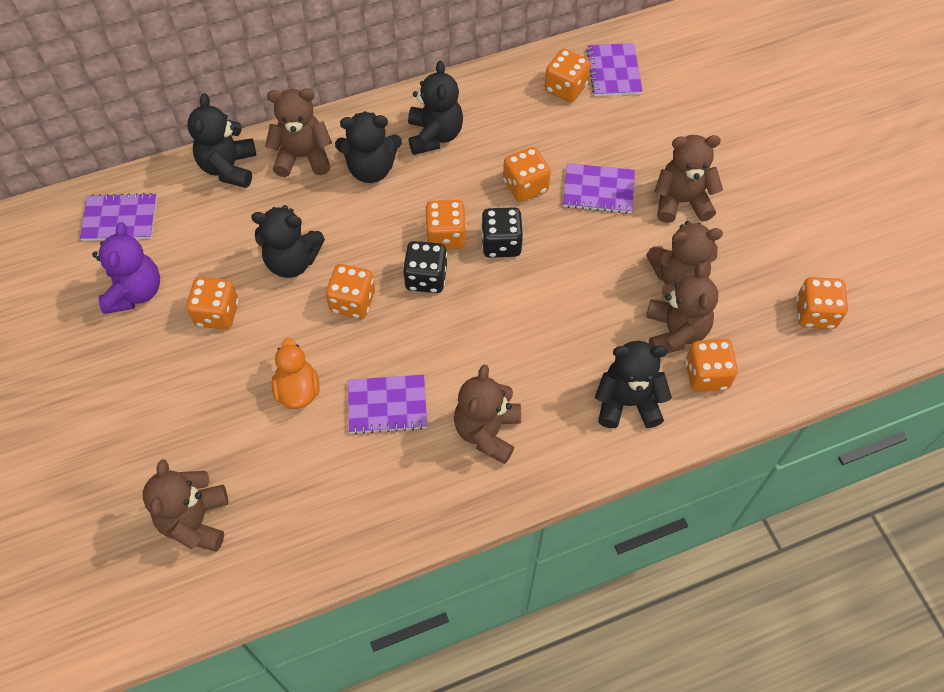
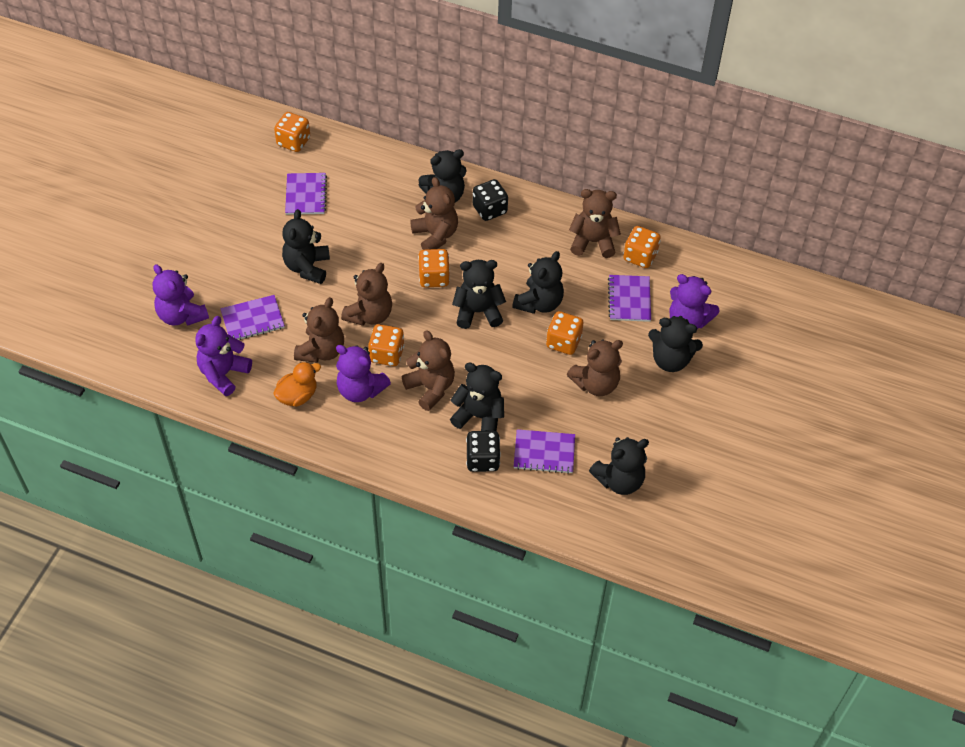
black teddy bear: [188,93,256,188] [251,205,325,278] [335,111,402,183] [408,61,463,155] [595,341,672,428] = 5 -> [282,209,330,284] [418,149,467,203] [450,363,504,431] [452,260,506,329] [512,251,564,314] [589,437,649,495] [648,316,703,372] = 7
orange dice: [186,277,239,330] [326,264,375,319] [425,200,466,250] [503,147,551,202] [545,49,591,102] [685,339,738,392] [796,277,848,329] = 7 -> [274,112,310,152] [368,324,404,366] [418,249,450,287] [546,311,583,355] [623,226,661,268] = 5
purple teddy bear: [92,222,160,314] = 1 -> [153,264,209,326] [195,316,252,396] [336,345,391,402] [670,274,720,329] = 4

